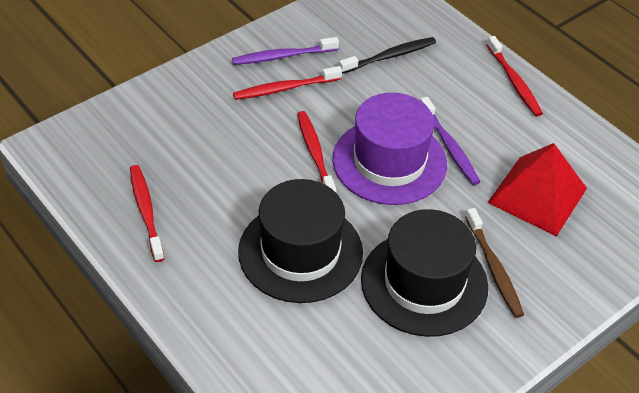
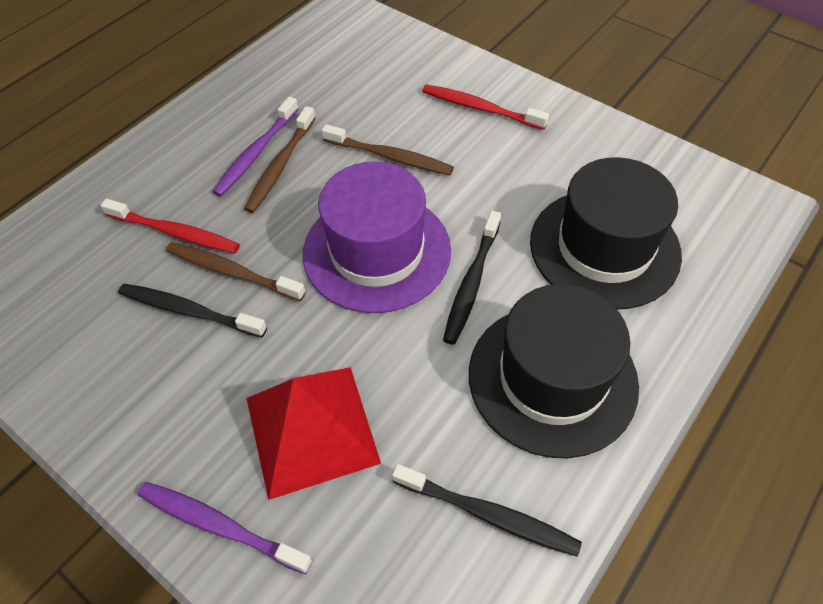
black toothbrush: [339,37,436,74] = 1 -> [118,284,267,337] [392,464,582,557] [443,211,501,345] = 3
brown toothbrush: [465,208,524,318] = 1 -> [166,242,306,301] [244,106,315,213] [321,124,454,175] = 3
red toothbrush: [130,165,165,262] [233,66,342,100] [297,111,336,192] [487,36,543,116] = 4 -> [100,199,240,253] [422,84,549,130] = 2

